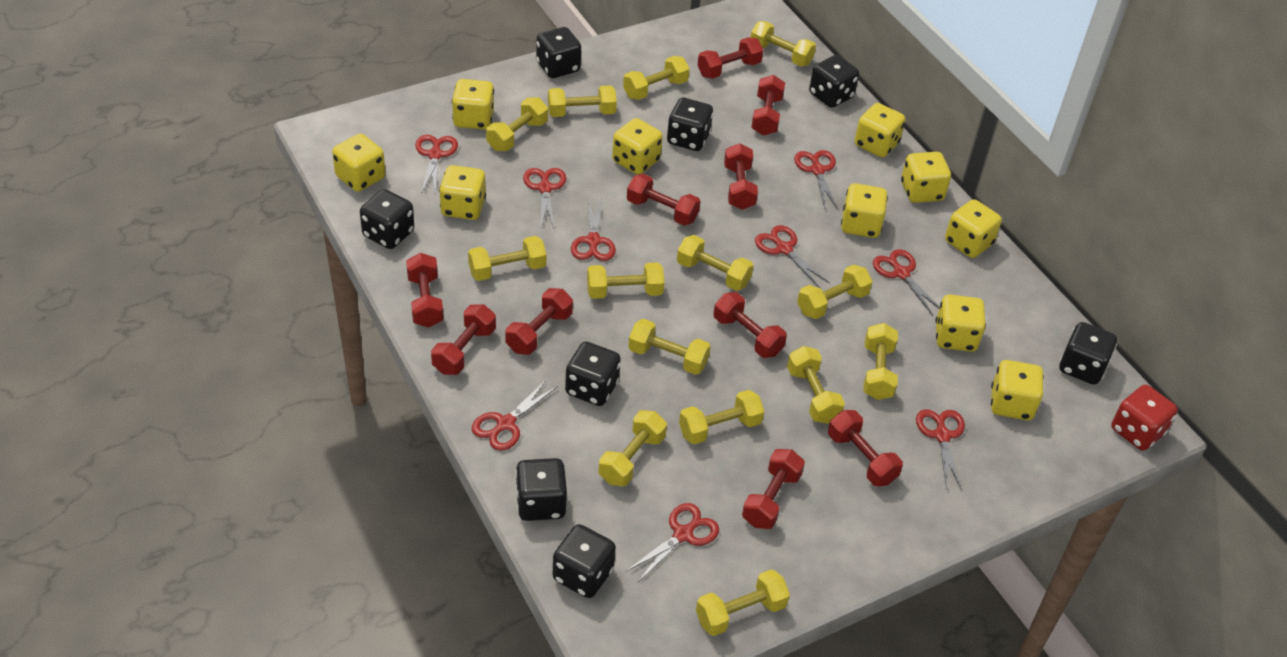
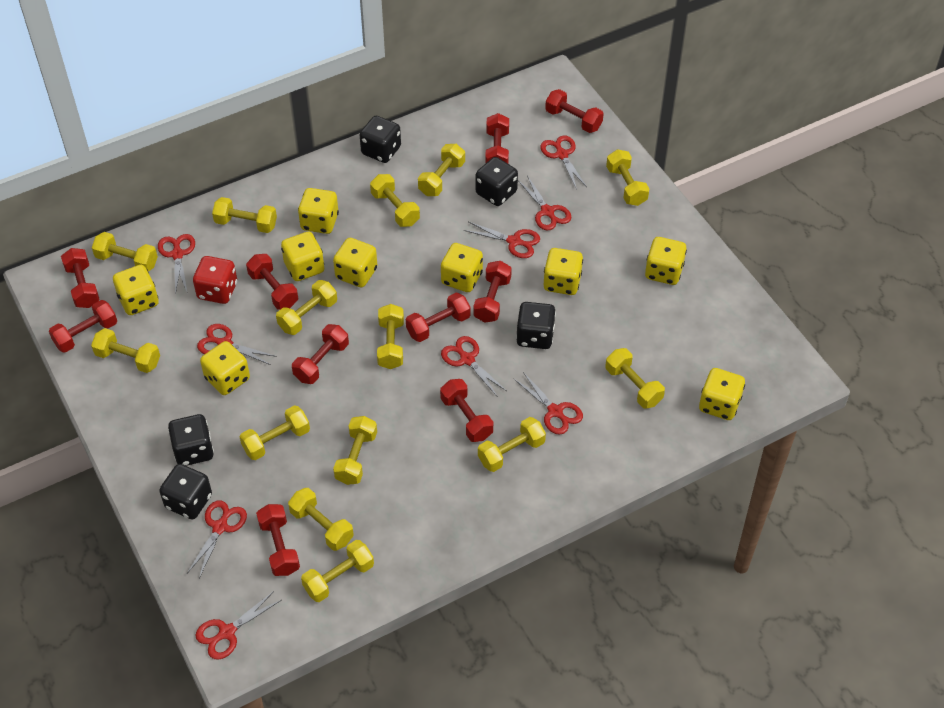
black dice: [360,189,414,249] [516,458,567,521] [536,27,581,78] [553,524,616,598] [565,342,621,406] [667,98,713,151] [809,55,859,108] [1059,322,1117,385] = 8 -> [159,464,212,520] [168,414,214,466] [360,116,401,163] [475,157,518,206] [516,302,556,349] = 5
yellow dice: [332,134,385,192] [439,165,486,220] [452,79,494,129] [612,118,663,175] [841,183,888,238] [855,103,905,158] [901,152,951,203] [935,295,986,352] [945,199,1002,258] [991,360,1044,420] = 10 -> [113,265,159,315] [200,341,250,395] [281,232,324,281] [298,188,339,234] [333,238,377,288] [441,243,483,292] [544,248,583,295] [645,237,687,285] [699,368,745,420] = 9

